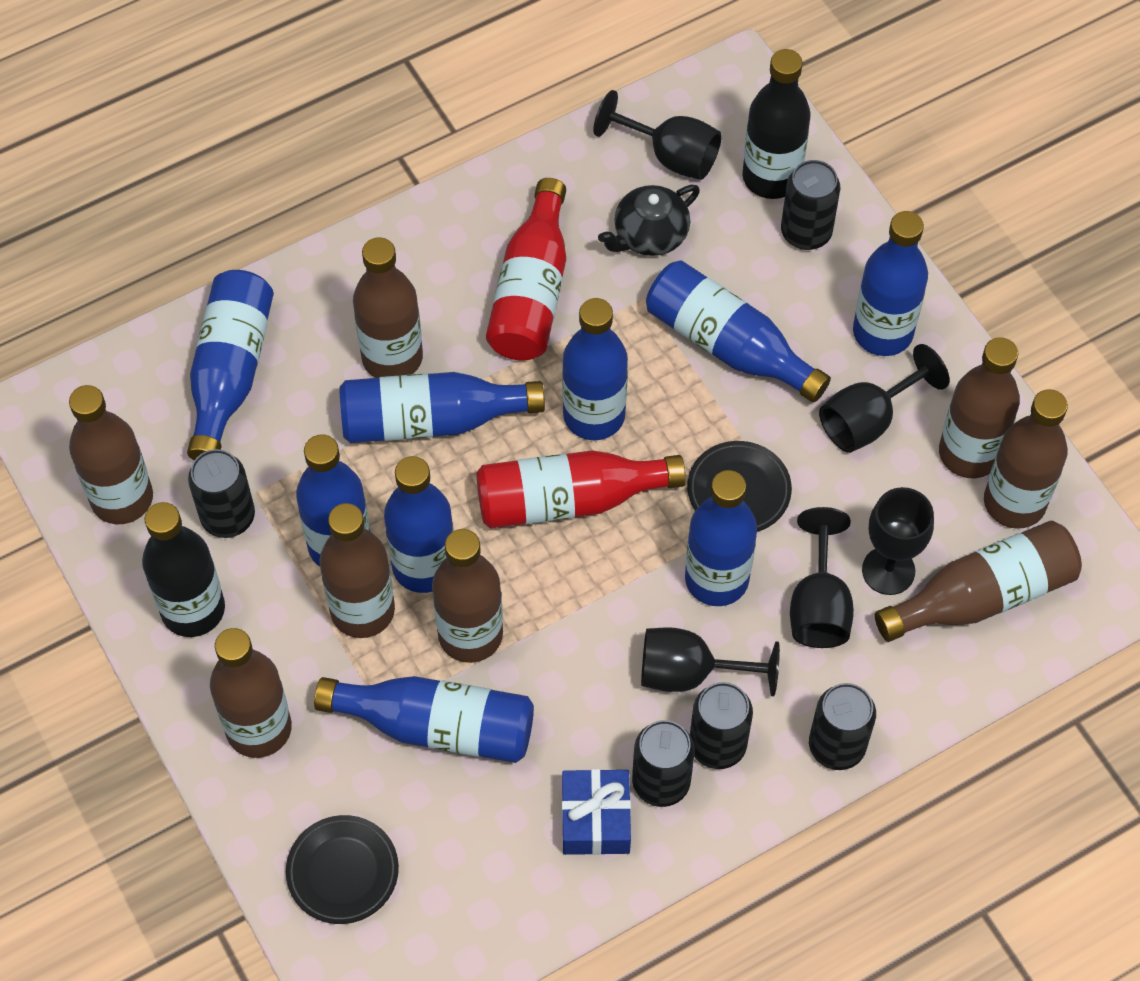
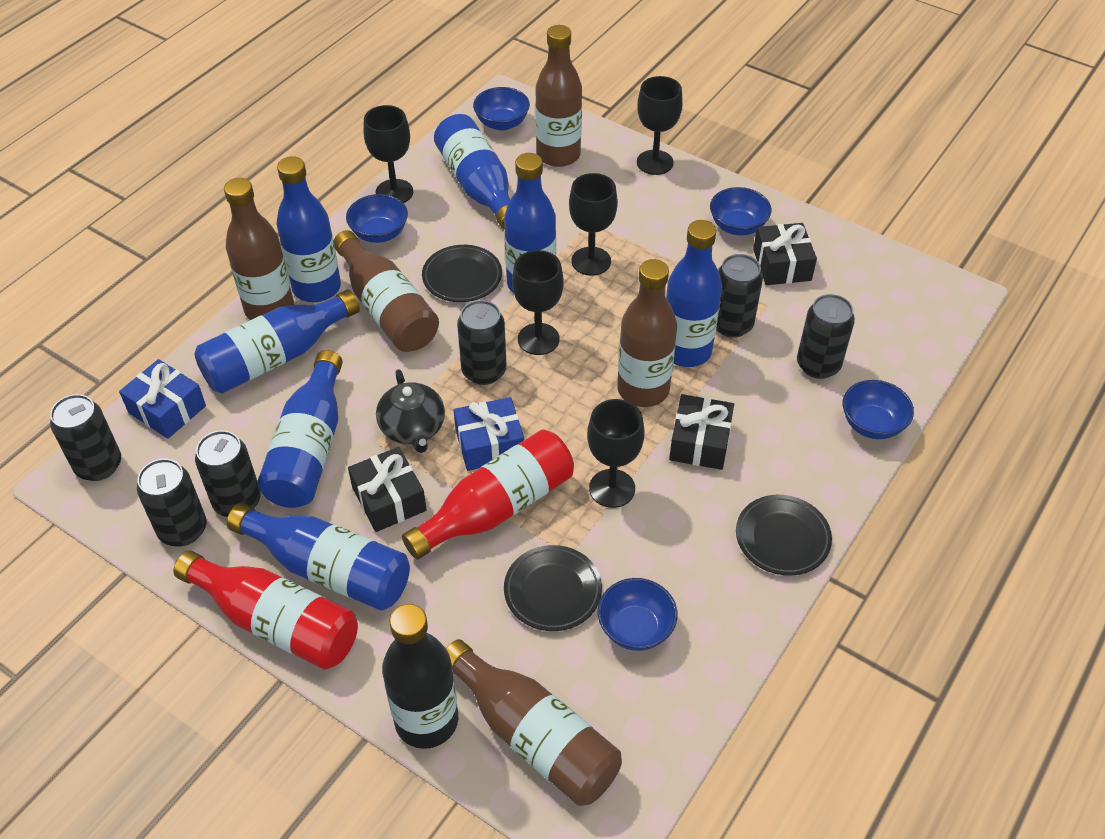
black bottle: [142,502,225,637] [742,49,811,199] = 2 -> [382,604,458,749] = 1
black can: [188,449,255,538] [632,720,695,807] [690,682,753,769] [781,160,840,250] [809,683,876,770] = 5 -> [50,394,121,481] [137,459,206,547] [195,430,261,517] [457,300,507,385] [716,254,763,338] [797,294,855,379] = 6
black gift: none = 0 -> [348,447,427,532] [669,394,734,470] [753,223,817,285] = 3
black plate: [286,815,399,924] [687,441,792,532] = 2 -> [422,245,502,302] [504,545,602,631] [736,495,832,576] = 3
blue bottle: [187,270,274,460] [296,434,370,566] [314,676,534,763] [339,372,545,443] [384,456,454,593] [562,298,628,440] [646,261,831,403] [685,470,757,606] [853,211,928,356] = 9 -> [194,290,360,393] [227,503,410,610] [257,350,343,508] [276,156,341,302] [434,114,510,230] [504,153,556,293] [666,220,722,367] = 7
blue bowl: none = 0 -> [346,194,408,243] [473,87,530,131] [598,578,678,651] [710,187,771,235] [843,380,914,439] = 5
blue gift: [562,769,631,855] = 1 -> [119,359,206,439] [454,397,524,471] = 2
brown bottle: [69,385,153,524] [210,628,292,758] [320,503,395,638] [353,237,423,378] [432,529,503,663] [875,521,1082,642] [939,337,1020,478] [984,389,1068,529] = 8 -> [224,178,294,320] [334,230,439,352] [446,639,622,806] [535,25,582,167] [617,259,677,407] = 5

